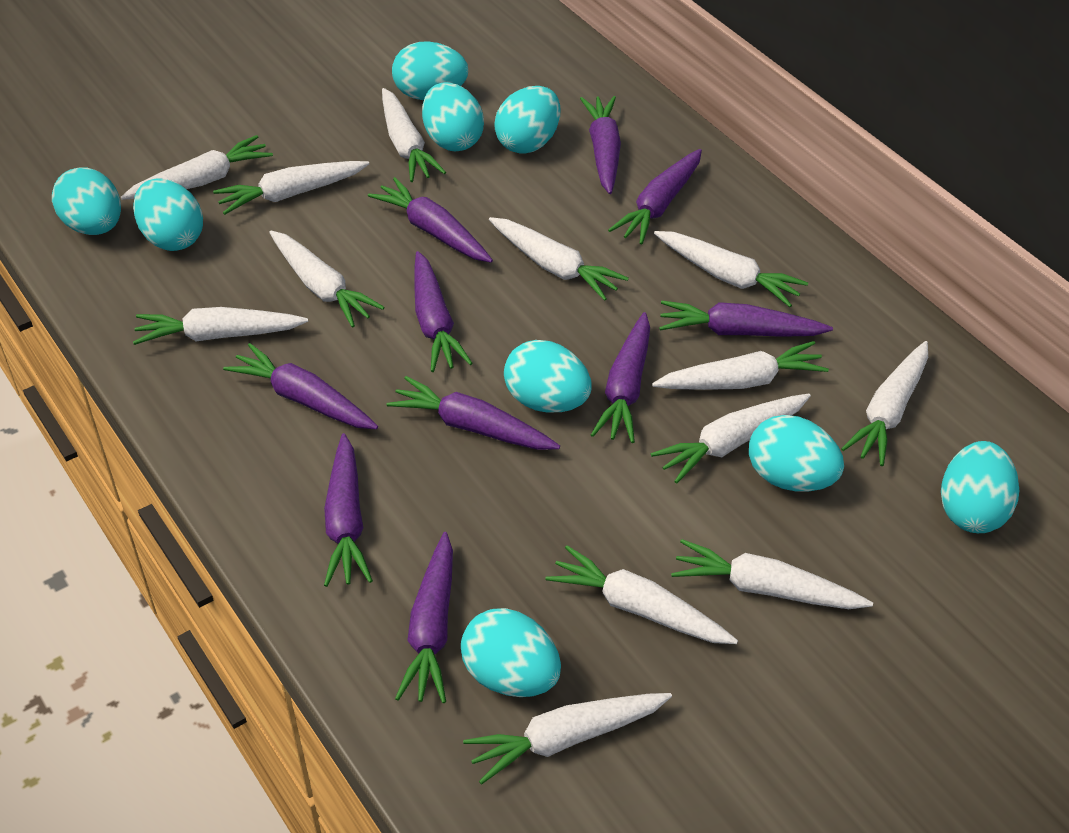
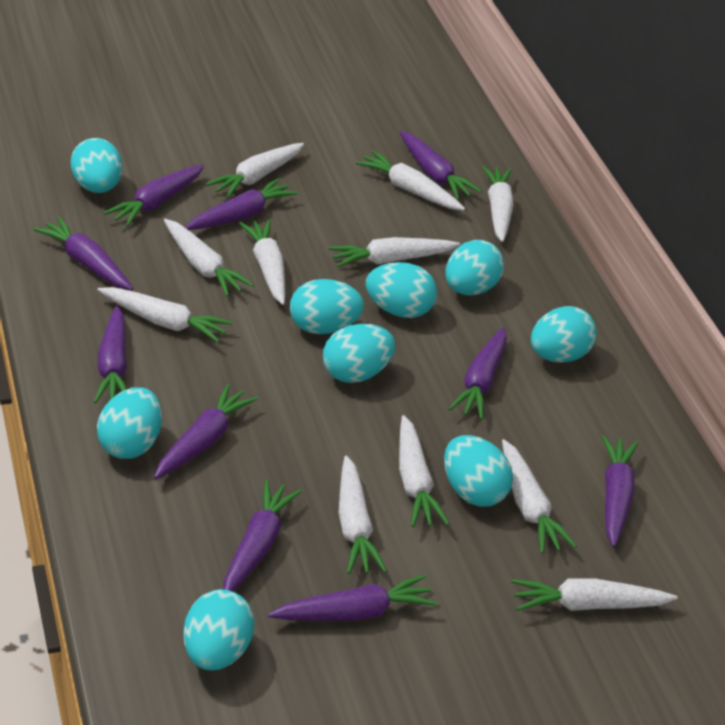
white carrot: [121,135,273,200] [133,307,308,345] [213,161,369,215] [269,231,385,327] [382,88,446,182] [463,693,672,785] [489,217,629,301] [545,545,738,644] [651,394,811,484] [652,341,829,390] [654,231,808,307] [671,539,873,609] [841,341,928,466] = 13 -> [98,287,233,343] [164,219,254,297] [205,143,304,198] [239,220,285,305] [328,237,460,268] [339,455,387,574] [355,151,465,210] [399,415,449,527] [482,166,514,242] [502,439,577,554] [511,578,677,611] = 11

